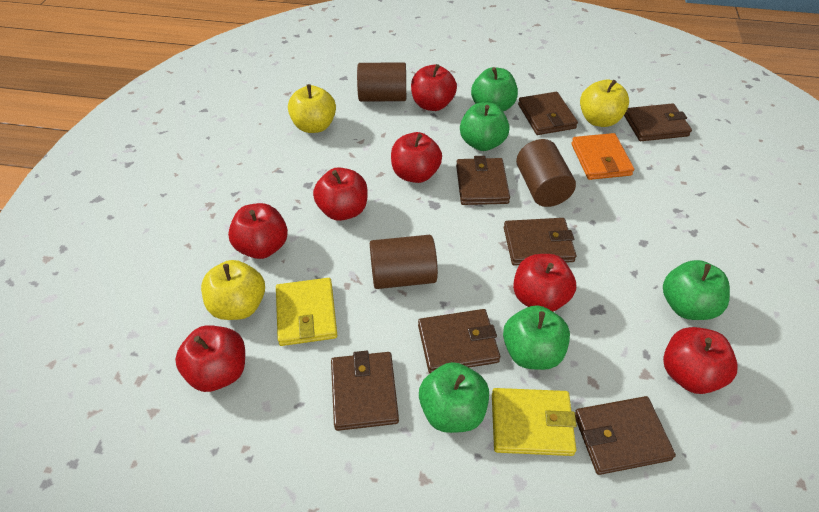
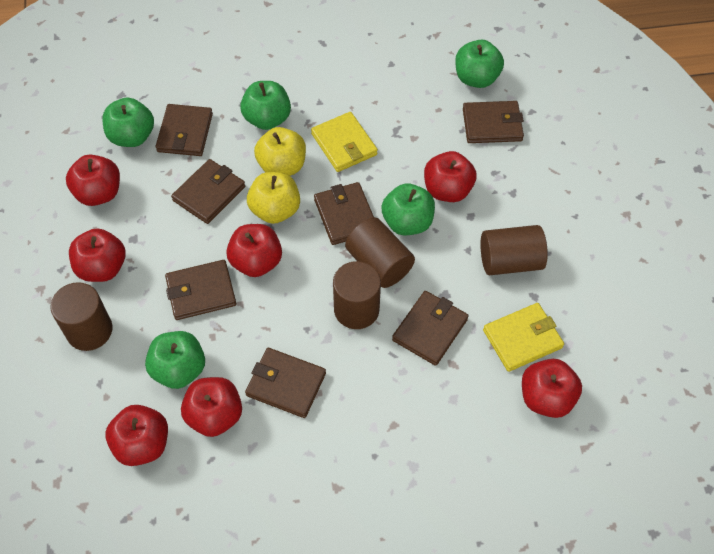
brown cylinder: [357,62,406,102] [370,235,438,289] [516,139,576,207] = 3 -> [50,282,113,351] [333,261,381,329] [345,217,415,288] [480,225,548,276] = 4
orange wallet: [571,133,634,180] = 1 -> none = 0
yellow apple: [201,260,265,320] [288,84,336,133] [580,80,629,127] = 3 -> [247,172,300,224] [254,127,306,176] = 2

